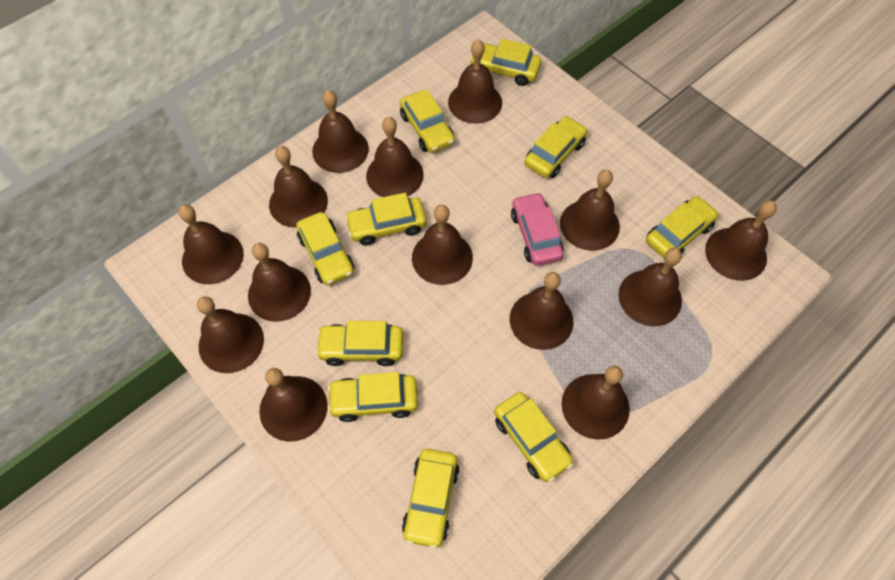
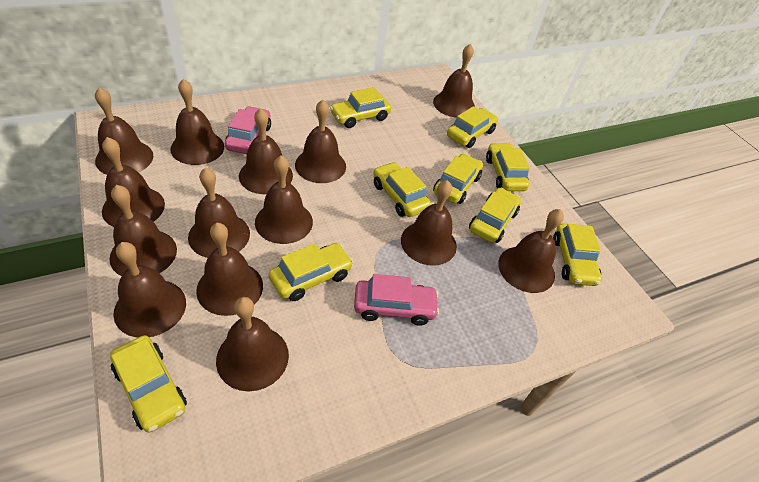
pink car: [511,192,564,266] = 1 -> [225,106,271,154] [354,274,439,326] = 2
yellow car: [296,212,354,286] [315,321,403,366] [328,372,418,422] [345,193,427,246] [400,89,455,153] [402,449,460,549] [470,39,542,86] [494,392,574,482] [524,116,587,178] [646,196,719,258] = 10 -> [110,335,187,433] [269,243,353,301] [330,87,391,128] [373,162,431,217] [433,154,483,204] [447,106,498,148] [469,188,521,243] [486,143,530,191] [553,223,602,286] = 9

